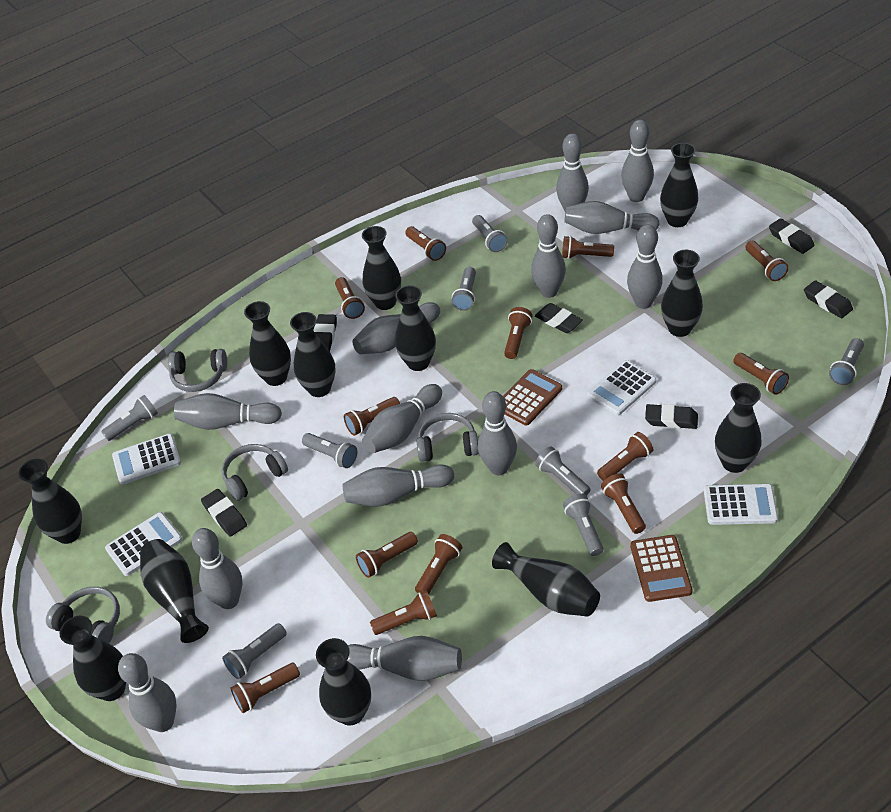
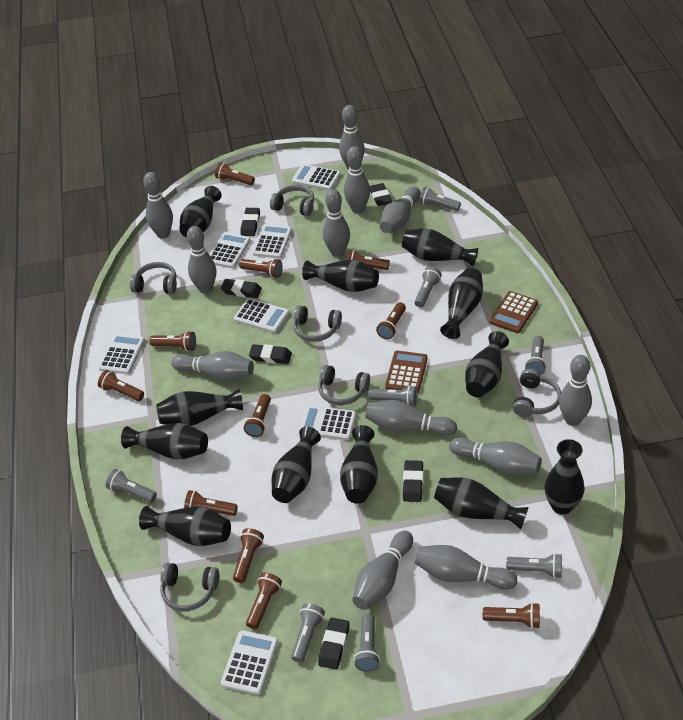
brown flashlight: [231,663,300,713] [335,277,365,319] [344,397,400,436] [356,532,418,578] [370,591,437,635] [405,226,446,261] [415,534,462,595] [504,307,533,359] [562,236,614,259] [597,432,653,481] [601,473,646,534] [733,353,789,395] [745,241,788,281] = 13 -> [98,370,144,401] [149,331,196,351] [184,490,238,516] [215,162,255,185] [233,528,264,583] [239,259,283,278] [244,394,271,437] [246,572,282,629] [347,250,390,270] [376,302,406,340] [483,602,540,629] = 11
grey bowling pin: [118,653,177,732] [174,393,282,430] [192,528,242,609] [343,464,454,506] [347,636,462,681] [352,302,440,354] [362,384,442,453] [478,391,517,475] [531,214,566,298] [556,133,589,212] [565,201,660,234] [621,120,654,202] [627,224,663,309] = 13 -> [143,172,173,239] [171,351,254,381] [187,226,216,294] [323,189,350,257] [339,105,365,170] [344,146,370,213] [352,531,413,610] [365,400,457,436] [380,186,421,233] [415,545,517,590] [449,437,542,475] [559,355,592,426] = 12
grey headphones: [46,587,120,643] [168,349,227,392] [222,444,288,501] [417,413,479,462] = 4 -> [130,262,177,294] [160,563,219,611] [270,185,314,216] [293,305,342,342] [318,365,370,405] [512,369,561,417] = 6
white calculator: [105,512,182,576] [112,433,181,485] [587,360,656,416] [704,484,778,525] = 4 -> [98,334,145,374] [209,232,251,268] [221,630,278,695] [234,298,289,333] [252,224,292,259] [292,164,341,191] [298,405,356,440] = 7

